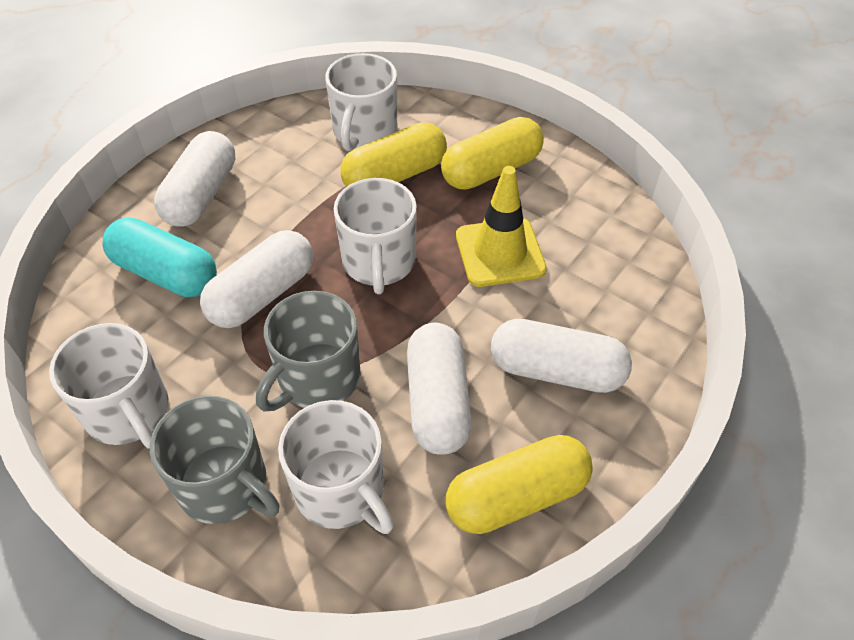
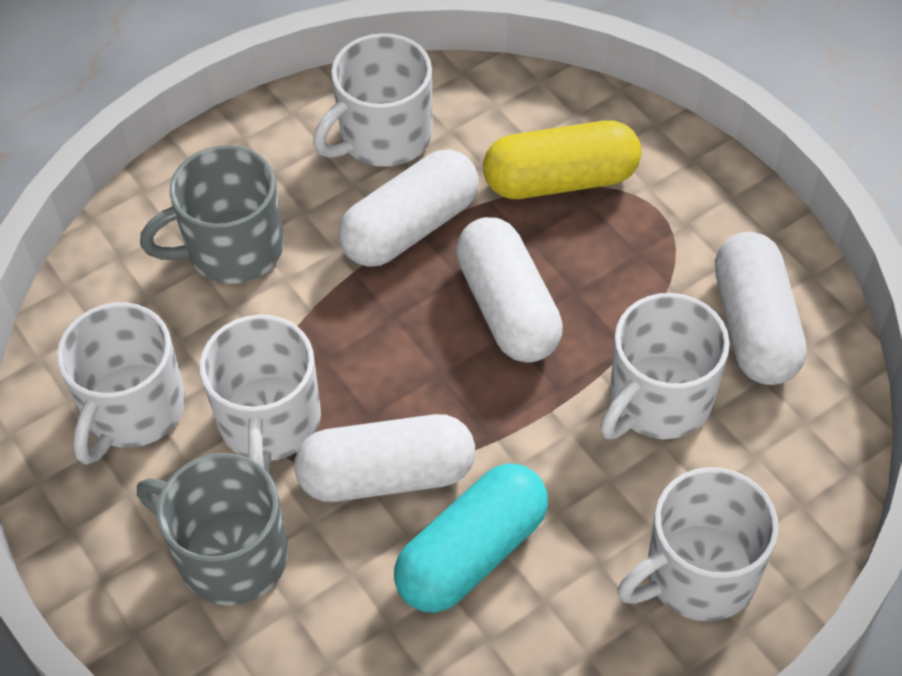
white mug: [49,323,169,449] [278,400,394,534] [325,53,397,151] [334,178,417,294] = 4 -> [57,302,186,465] [199,315,321,473] [313,33,432,167] [600,293,730,439] [617,467,779,621] = 5
yellow capsule: [340,122,447,187] [441,117,544,190] [445,435,593,534] = 3 -> [483,120,641,199] = 1
yellow traffic cone: [456,166,547,287] = 1 -> none = 0

